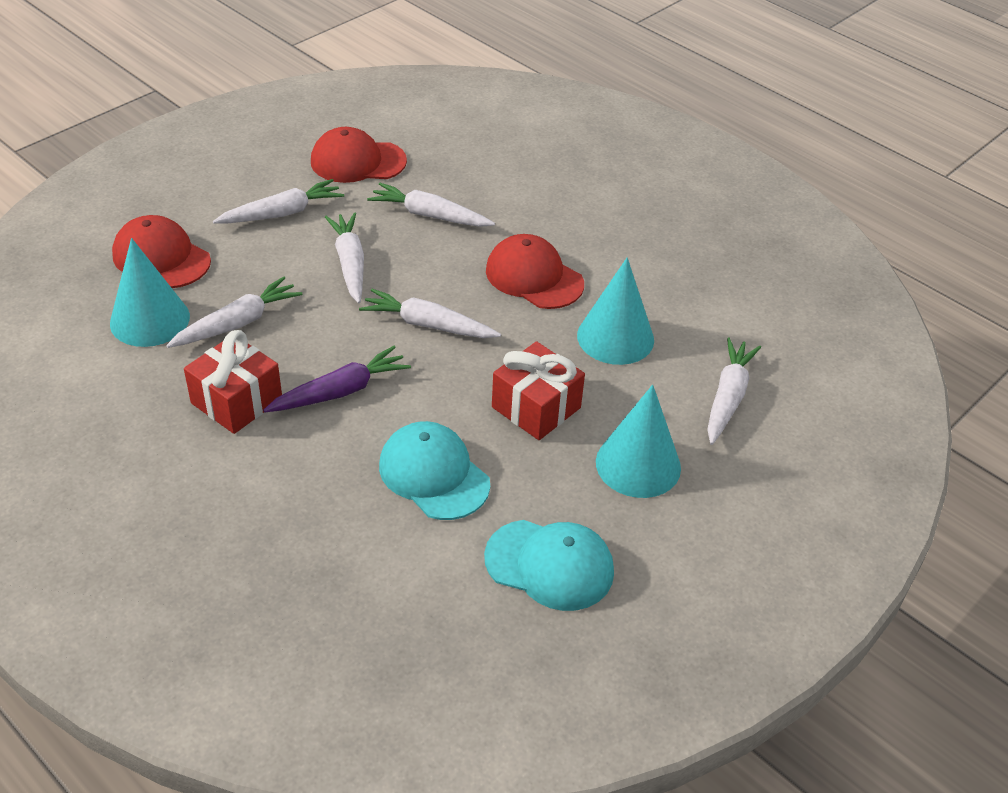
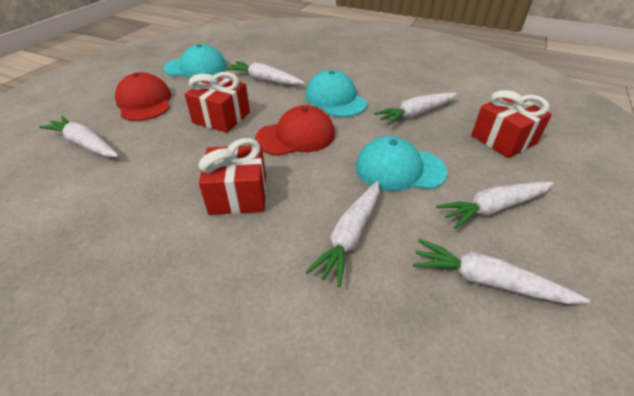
purple carrot: [263,346,411,412] = 1 -> none = 0
red cap: [112,215,211,288] [311,127,407,183] [486,234,584,309] = 3 -> [115,72,171,121] [255,105,335,156] = 2
red gift: [184,330,282,434] [492,341,585,440] = 2 -> [184,72,250,133] [198,138,266,215] [471,90,552,158] = 3
turquoise cap: [379,421,490,520] [484,520,614,611] = 2 -> [164,44,227,77] [305,70,367,117] [356,136,447,191] = 3
turquoise cone: [110,238,190,347] [577,258,654,365] [596,385,681,498] = 3 -> none = 0

